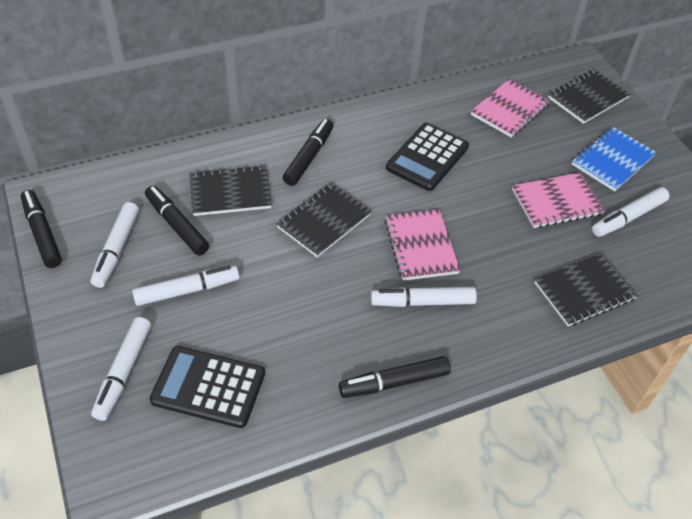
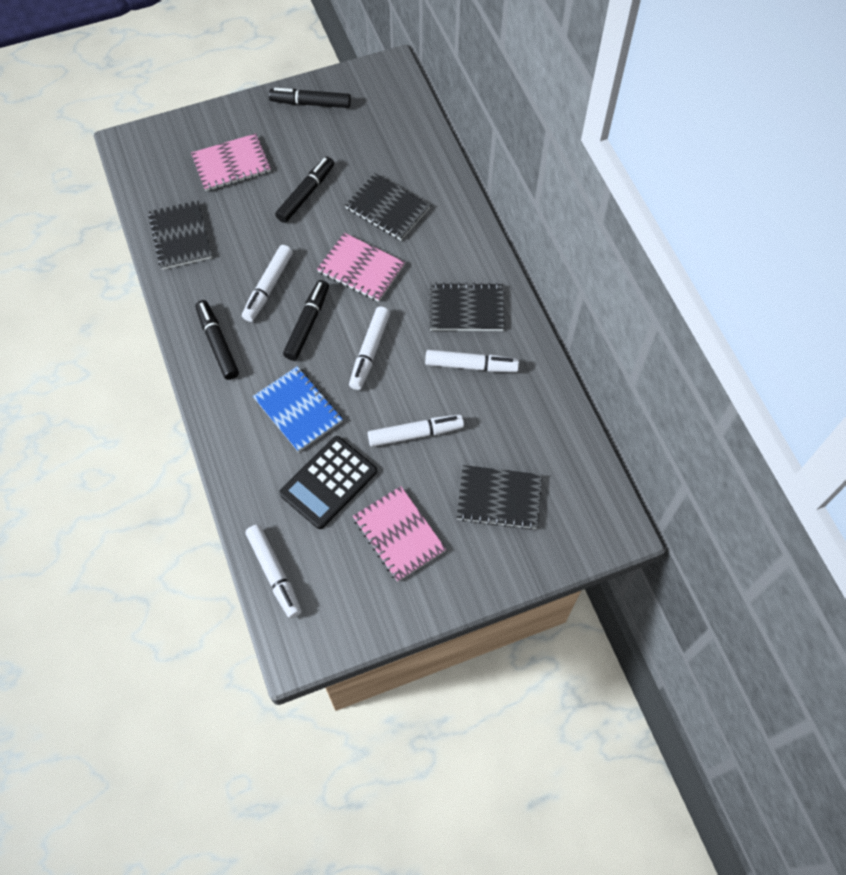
black calculator: [150,346,265,428] [386,123,469,191] = 2 -> [279,436,377,529] = 1

